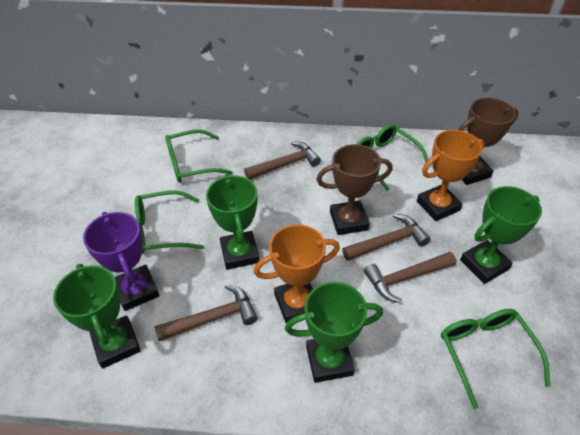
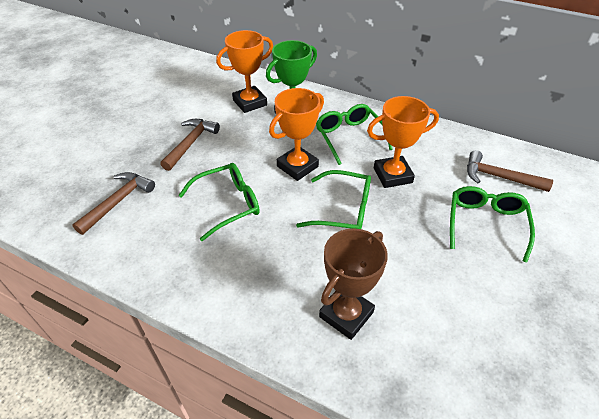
brown hammer: [155,284,258,341] [244,141,321,180] [342,214,430,261] [364,252,456,303] = 4 -> [72,172,155,235] [160,119,220,171] [467,150,553,192] = 3
brown trophy: [316,144,393,235] [458,98,519,185] = 2 -> [319,228,388,340] = 1
green trophy: [53,264,141,368] [206,174,259,270] [285,282,383,383] [460,186,542,284] = 4 -> [266,40,317,114] = 1
orange trophy: [254,224,340,323] [417,130,485,221] = 2 -> [216,30,273,113] [269,88,324,181] [367,96,439,188] = 3
purple trophy: [83,212,159,311] = 1 -> none = 0

